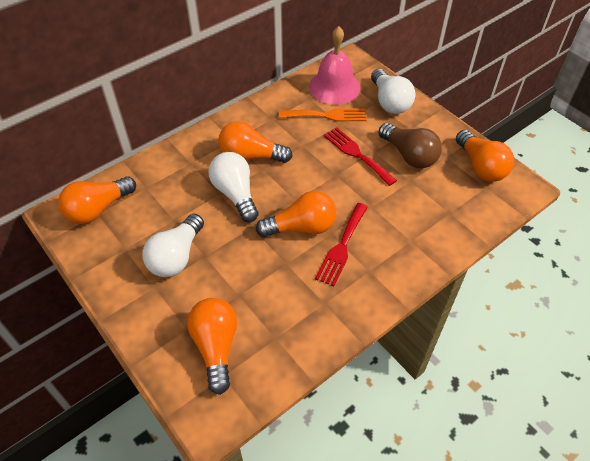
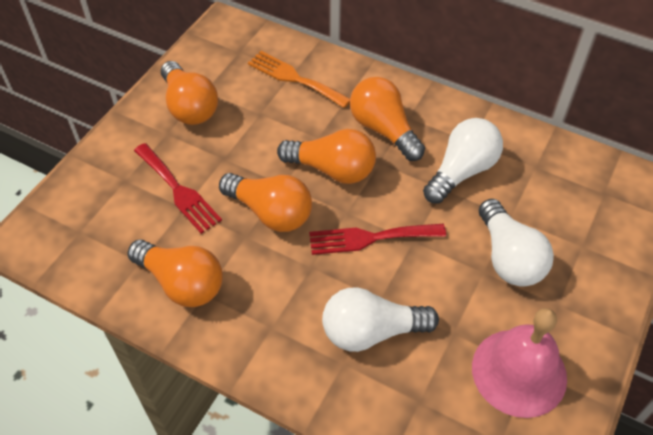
brown light bulb: [378,123,442,168] = 1 -> none = 0

